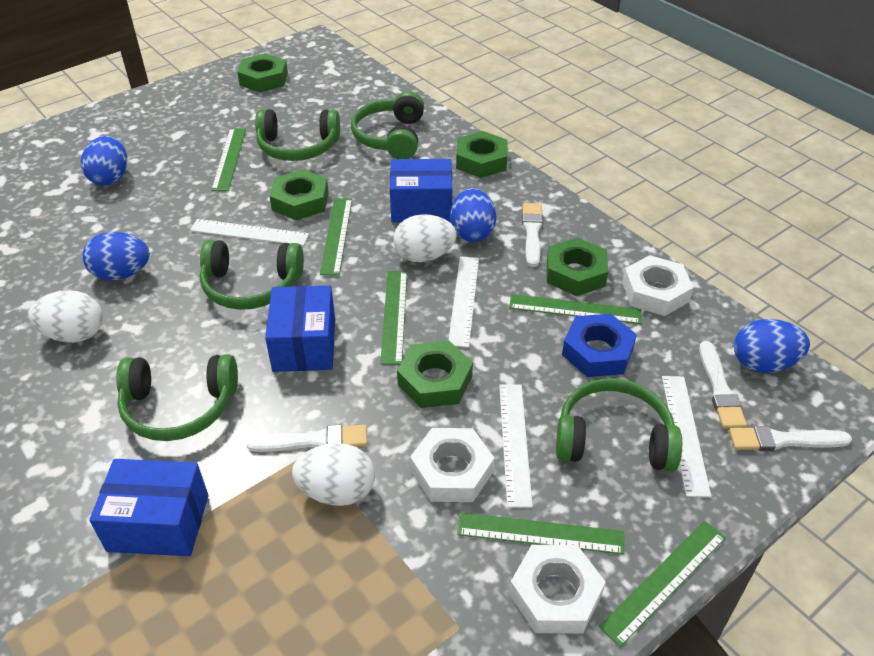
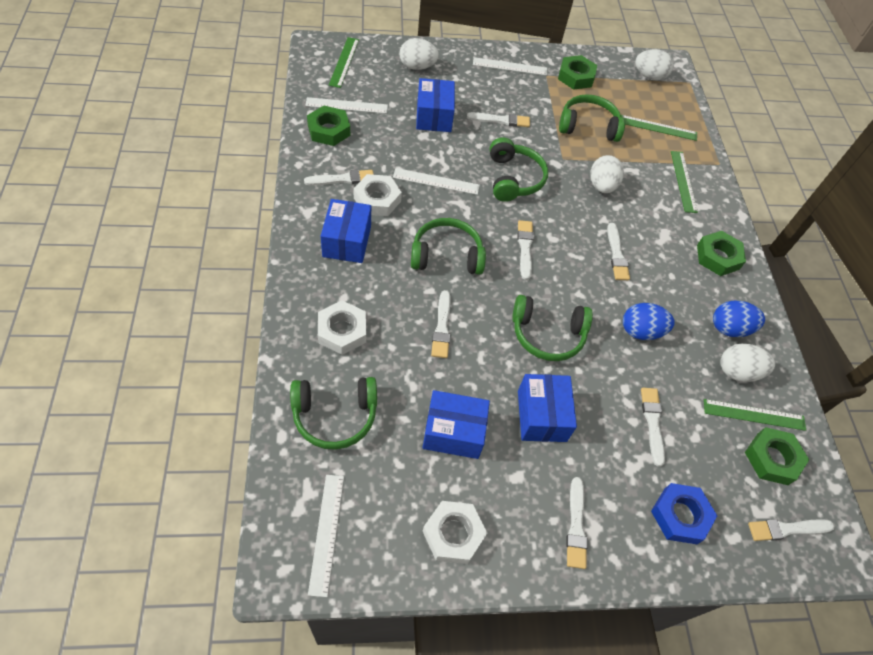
blue box: [89,459,208,556] [265,285,335,372] [390,159,452,222] = 3 -> [321,199,371,263] [416,78,455,132] [422,390,490,459] [518,374,577,442] = 4
blue egg: [81,136,127,186] [83,232,150,281] [450,188,496,242] [734,319,810,373] = 4 -> [623,303,675,340] [713,301,765,337] = 2
green nut: [237,53,288,92] [269,169,329,220] [397,341,473,408] [456,131,508,178] [547,237,608,296] = 5 -> [307,106,350,146] [558,55,597,90] [697,231,746,276] [745,427,809,485] = 4
green ruler: [211,128,246,191] [320,198,352,276] [380,271,407,365] [457,512,625,555] [509,294,642,324] [599,521,726,647] = 6 -> [329,37,359,88] [621,115,697,141] [671,151,698,213] [704,399,806,431] = 4
white brush: [246,425,367,452] [522,203,543,267] [699,341,747,429] [729,426,852,451] = 4 -> [304,170,374,185] [431,290,450,358] [467,112,530,127] [518,220,534,280] [566,477,588,569] [607,223,630,280] [641,388,665,467] [748,519,835,541] = 8
white egg: [28,290,103,343] [292,443,375,506] [394,214,457,262] = 3 -> [400,38,439,70] [591,155,624,193] [635,49,673,80] [720,344,775,382] = 4

